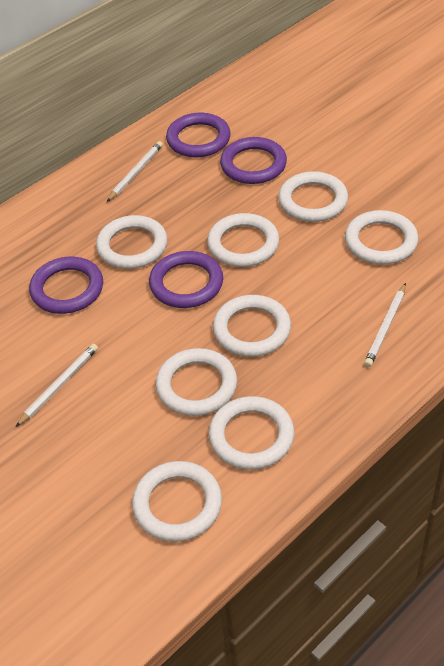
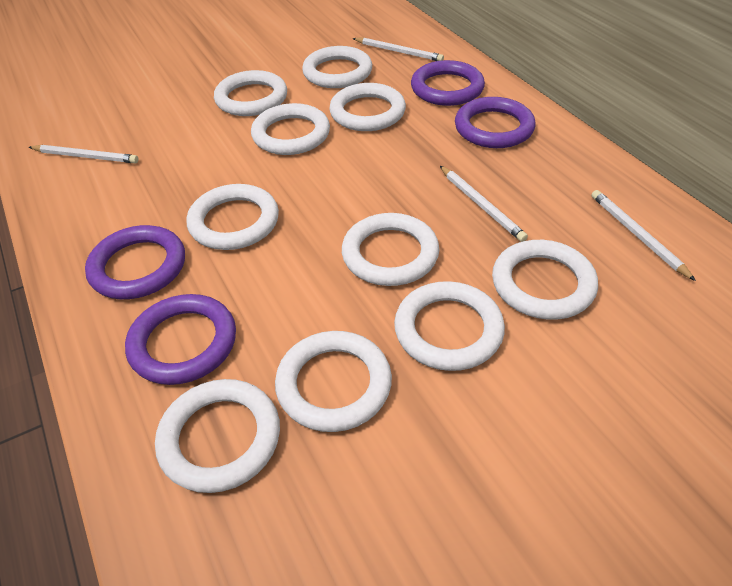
white pencil: [16,344,98,427] [107,141,163,202] [364,283,406,367] = 3 -> [29,145,139,163] [352,37,444,61] [440,166,528,242] [592,190,696,281] = 4
white ring: [96,215,168,269] [132,461,222,542] [156,348,237,416] [207,213,279,267] [209,396,294,470] [213,295,291,357] [278,171,348,222] [345,210,418,264] = 8 -> [155,379,280,493] [186,184,279,250] [214,70,287,116] [251,103,330,155] [275,331,392,432] [302,46,372,88] [329,83,406,131] [342,213,439,286] [394,281,505,371] [492,240,598,320] = 10

